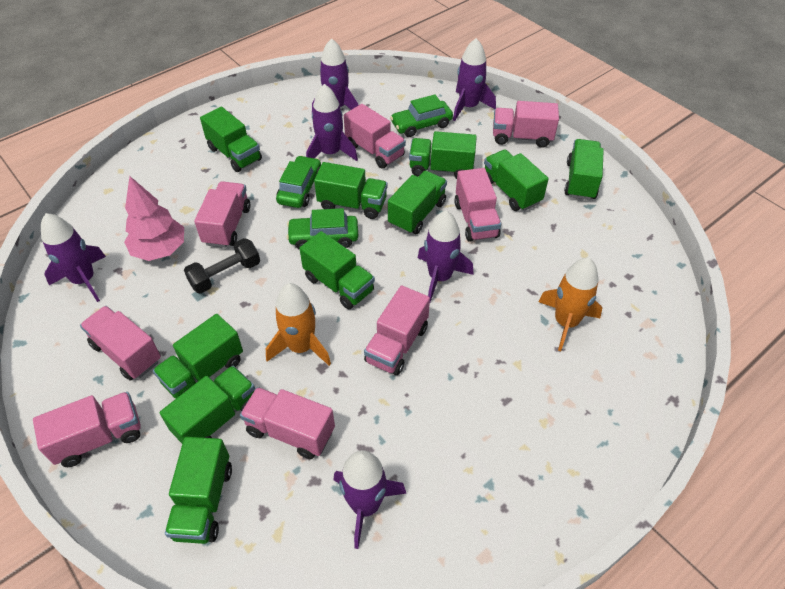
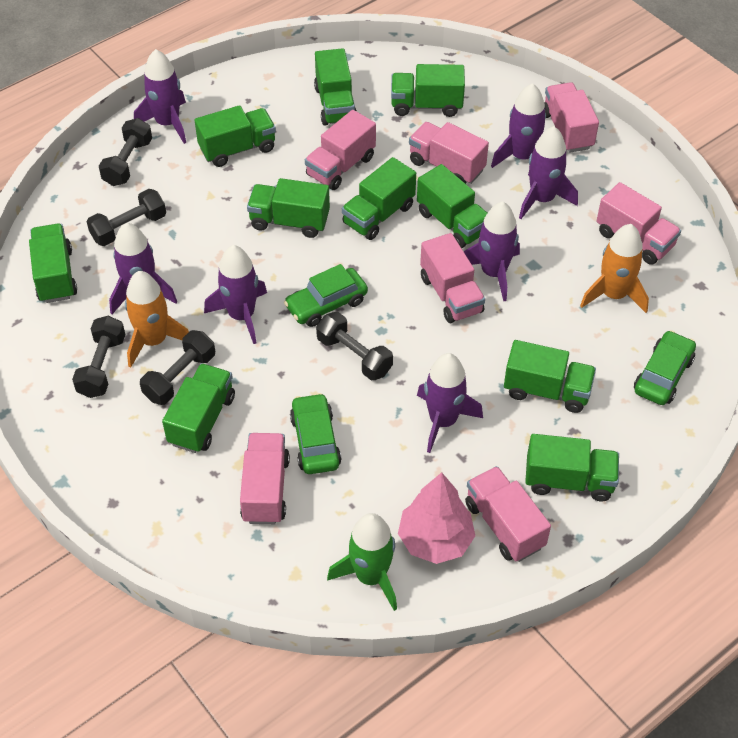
black dumbbell: [184,238,260,293] = 1 -> [72,316,126,398] [86,189,166,246] [99,118,152,186] [140,330,215,405] [316,312,393,380] = 5
green rocket: none = 0 -> [327,513,397,611] = 1
pink truck: [33,392,141,467] [80,306,161,381] [194,181,250,248] [240,387,335,459] [344,104,406,168] [364,285,430,375] [454,168,501,242] [493,101,559,148] = 8 -> [240,433,290,524] [305,110,376,190] [409,122,489,184] [420,233,485,323] [465,466,551,562] [544,82,599,153] [597,182,681,265] = 7
purple rocket: [41,213,106,302] [306,84,358,161] [312,38,359,113] [334,450,407,549] [418,210,474,302] [453,38,496,121] = 6 -> [109,223,177,314] [134,49,186,144] [204,245,267,344] [417,353,483,453] [463,201,520,302] [491,83,546,168] [519,126,578,219] = 7

